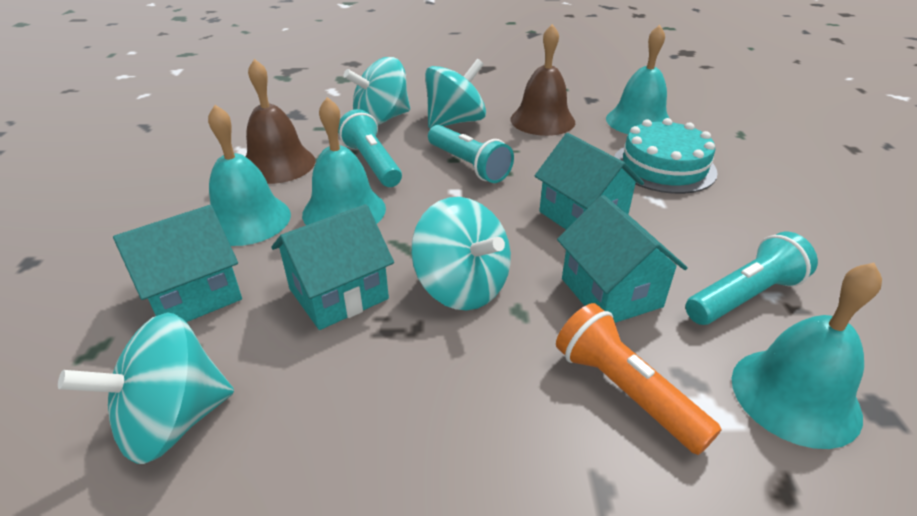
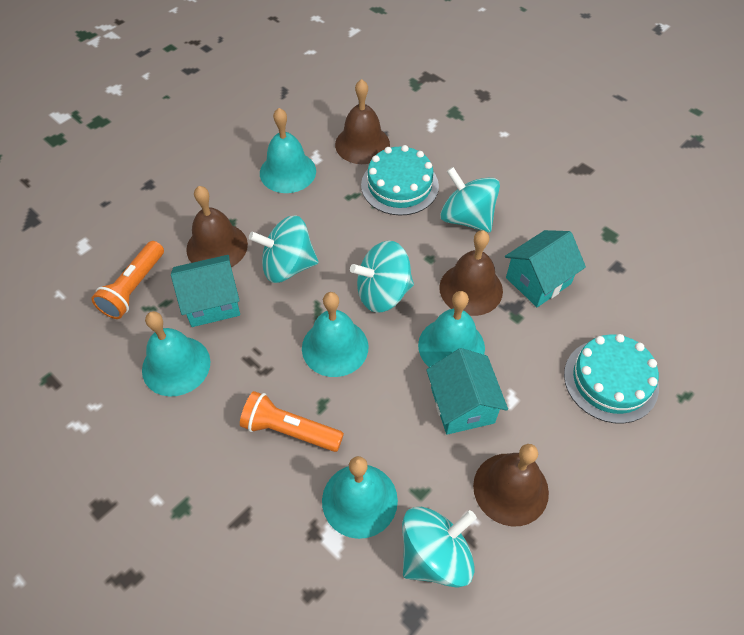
brown bell: [246,59,315,184] [510,24,575,136] = 2 -> [186,186,248,267] [335,79,390,164] [439,230,503,316] [473,444,549,526] = 4
orange flashlight: [556,303,722,455] = 1 -> [91,241,164,319] [240,391,344,452] = 2
turquoise bell: [208,105,291,246] [302,97,386,225] [606,25,669,134] [732,263,882,449] = 4 -> [142,311,210,397] [260,108,316,193] [302,292,369,377] [322,456,398,539] [418,291,485,367] = 5
turquoise cake: [614,118,718,194] = 1 -> [361,145,439,216] [564,334,659,424] = 2
turquoise flashlight: [338,109,402,187] [428,125,514,183] [685,232,818,325] = 3 -> none = 0
turquoise house: [113,205,242,322] [271,204,394,330] [535,133,644,229] [557,195,688,323] = 4 -> [171,255,240,327] [426,348,508,435] [505,230,586,307] = 3

